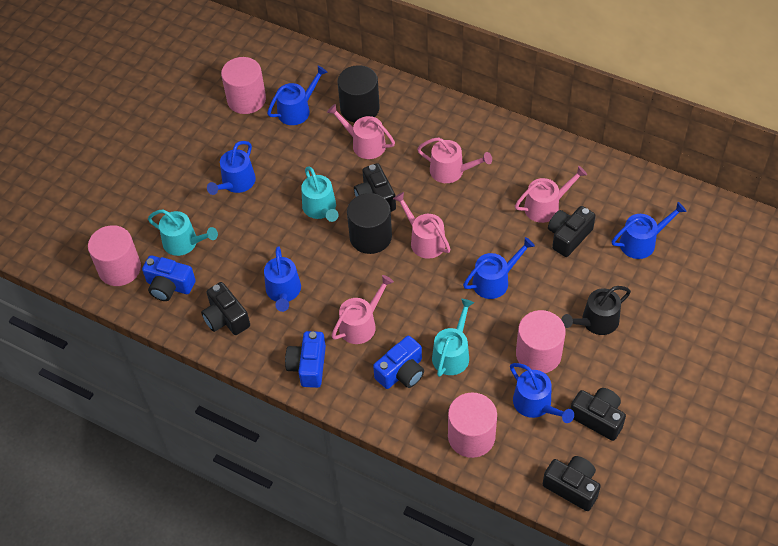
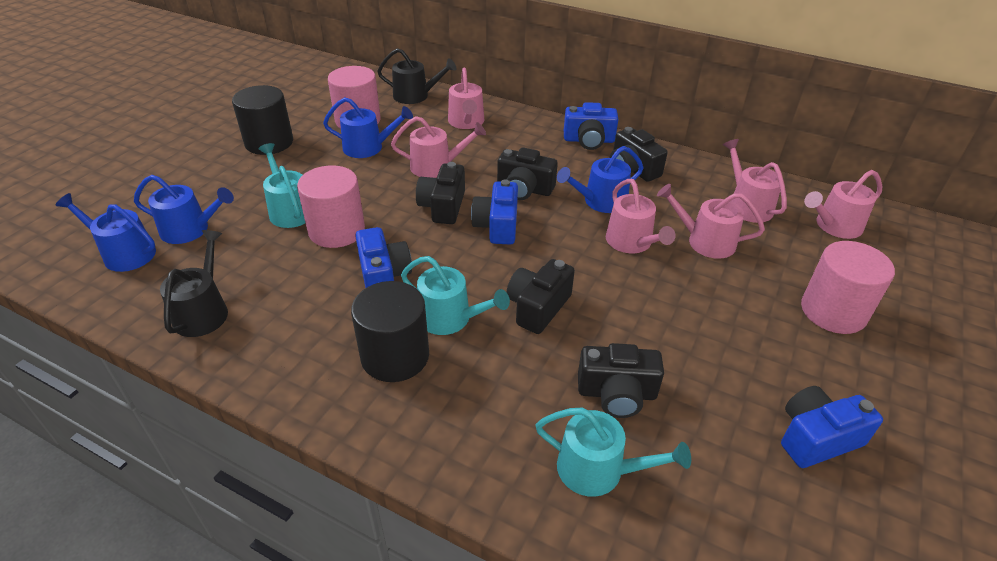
black watering can: [561,286,631,335] = 1 -> [160,230,228,337] [377,48,457,104] = 2
blue camera: [142,255,196,301] [285,331,326,388] [373,336,424,389] = 3 -> [355,227,412,288] [471,179,518,245] [564,102,618,150] [781,386,883,468] = 4
blue watering can: [207,141,256,195] [264,246,301,312] [267,66,328,125] [463,237,535,299] [510,363,574,423] [612,202,687,259] = 6 -> [55,193,156,272] [134,175,234,244] [323,97,413,158] [557,146,643,213] = 4
pink cylinder: [88,225,141,286] [221,57,266,114] [448,392,497,458] [516,310,566,373] = 4 -> [297,165,365,248] [328,66,380,129] [801,241,895,334] = 3
pink watering can: [327,104,395,159] [331,275,394,344] [393,192,451,259] [417,137,492,183] [515,166,587,223] = 5 -> [391,116,486,178] [448,68,484,129] [606,179,676,253] [657,184,765,259] [723,139,787,223] [804,170,882,239] = 6

